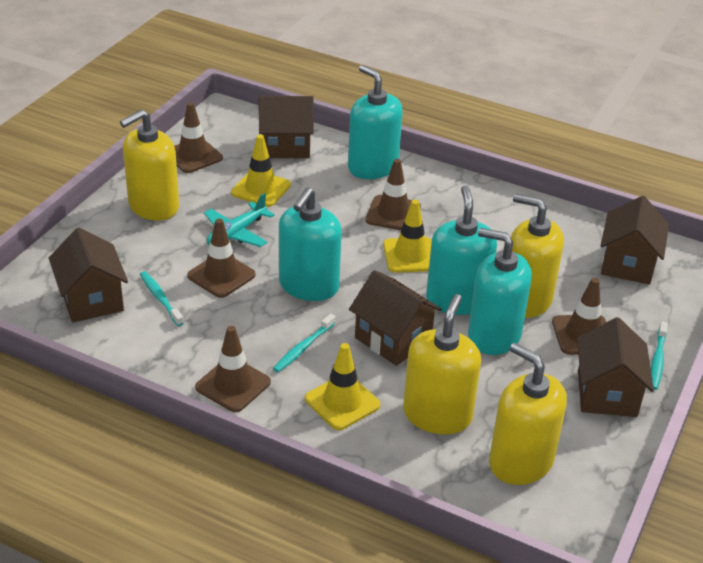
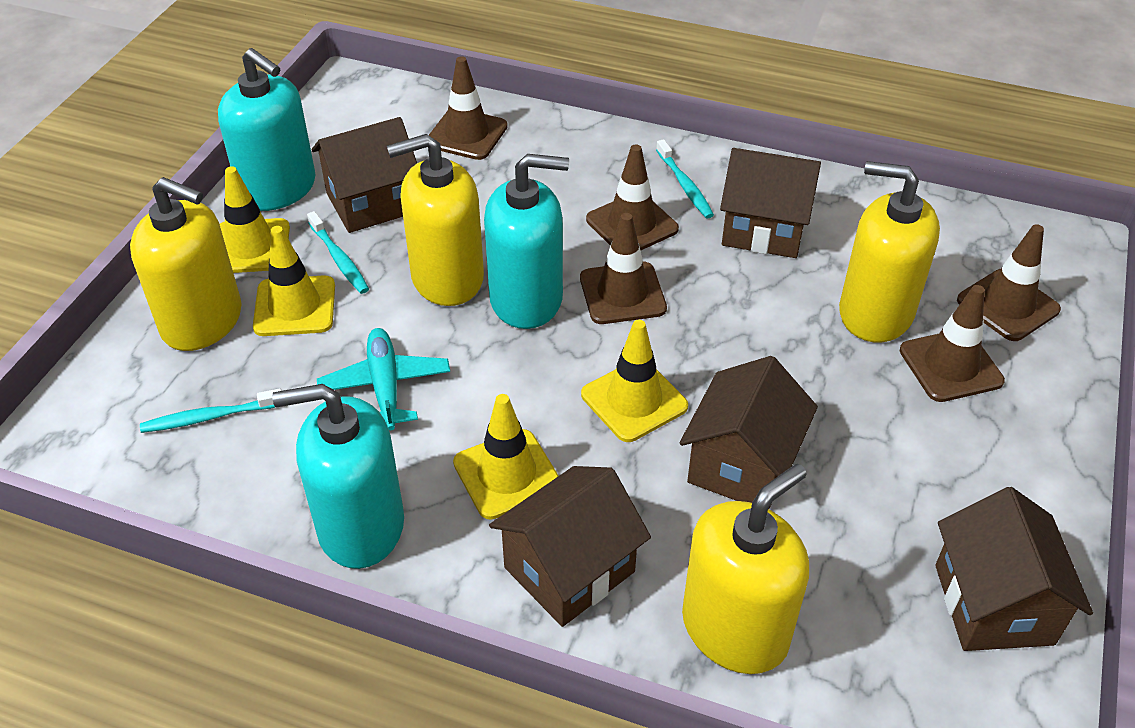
turquoise soap dispenser: [279,188,342,301] [348,65,403,179] [426,185,497,315] [468,228,532,355] = 4 -> [218,48,315,211] [272,384,404,569] [484,154,569,329] = 3
yellow traffic cone: [231,134,291,207] [305,343,380,430] [383,200,432,273] = 3 -> [220,166,290,273] [253,226,335,336] [453,394,559,520] [581,320,688,442] = 4

